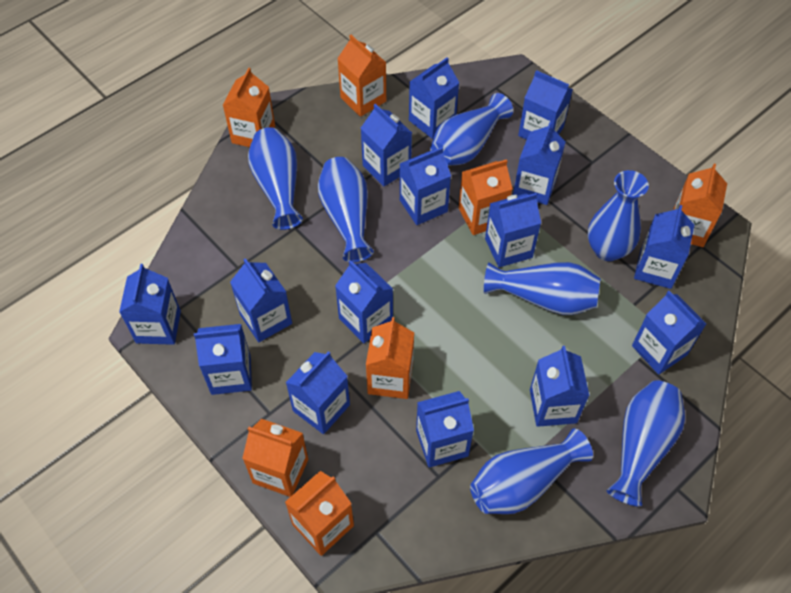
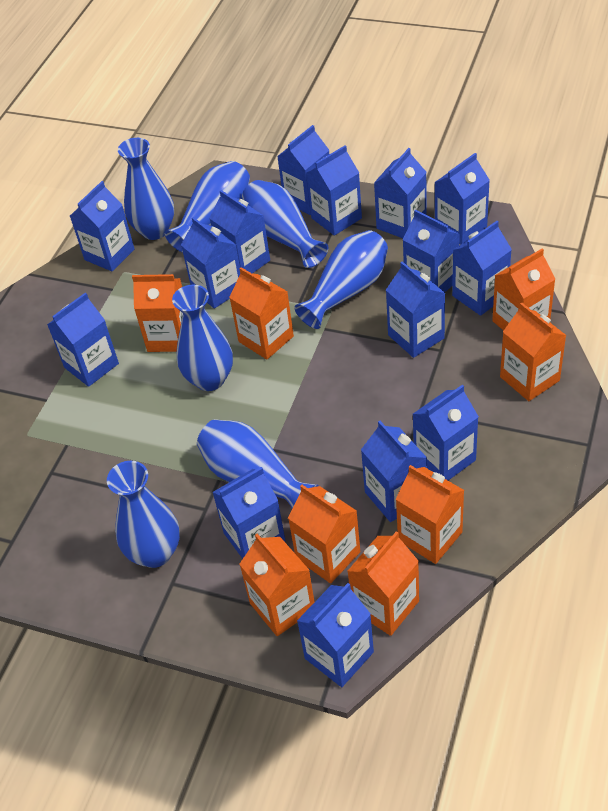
orange carton: [223,68,275,147] [242,419,308,497] [285,471,354,556] [337,35,386,117] [366,317,414,399] [459,159,513,235] [673,164,727,247] = 7 -> [132,274,183,352] [229,267,294,360] [239,534,314,636] [288,485,360,583] [347,531,419,636] [396,465,464,564] [492,249,555,331] [500,302,567,401] = 8

